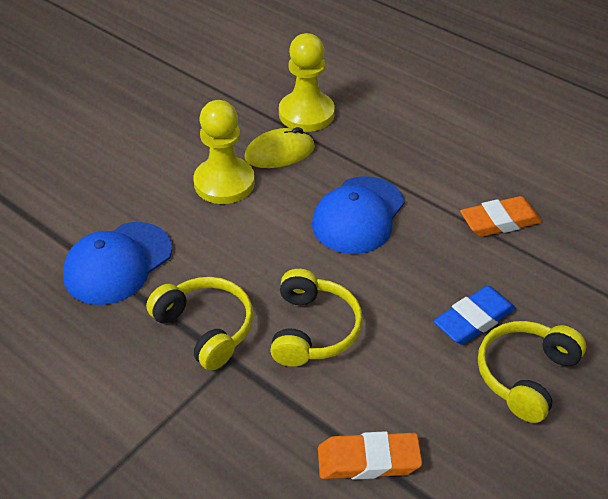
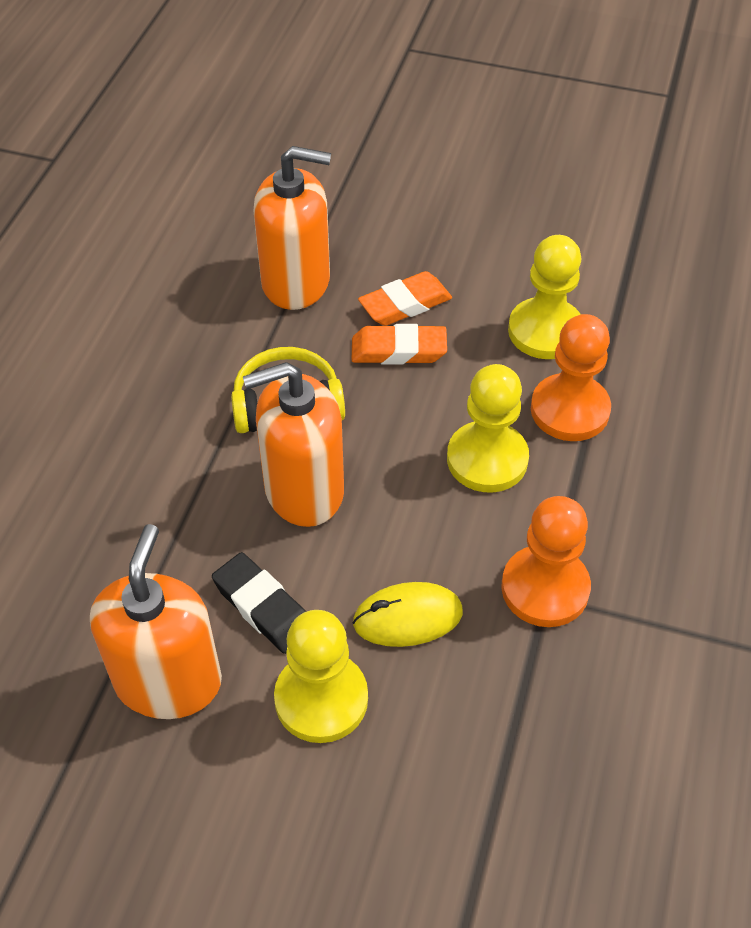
black eraser: none = 0 -> [212,552,306,654] = 1
blue cap: [63,222,172,305] [312,176,404,254] = 2 -> none = 0
blue eraser: [434,286,516,345] = 1 -> none = 0
orange pawn: none = 0 -> [501,496,591,627] [531,314,611,441] = 2
orange soap dispenser: none = 0 -> [90,524,222,719] [243,362,344,527] [253,146,331,310] = 3
yellow headphones: [146,277,253,370] [270,269,363,367] [478,321,586,423] = 3 -> [231,347,345,433] = 1
yellow pawn: [193,100,255,204] [279,33,335,132] = 2 -> [274,610,368,743] [447,364,529,493] [508,235,581,359] = 3

